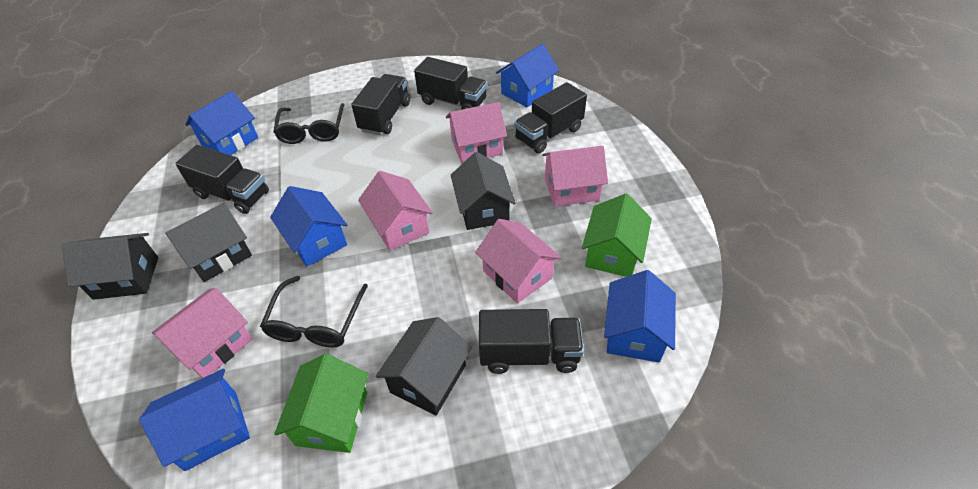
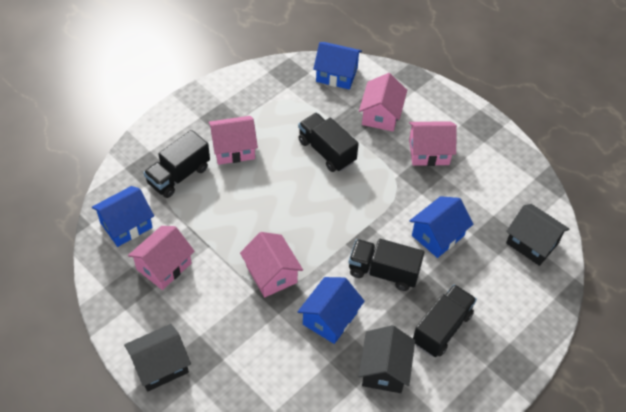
black glasses: [260,276,368,348] [273,103,345,144] = 2 -> none = 0
black house: [62,233,158,300] [165,203,252,282] [376,317,472,415] [451,152,516,230] = 4 -> [124,324,191,392] [358,325,415,393] [506,204,569,266] = 3
black truck: [175,145,269,214] [351,74,410,135] [414,57,487,110] [479,309,584,374] [514,82,587,153] = 5 -> [144,130,210,198] [298,113,359,172] [349,239,424,291] [413,284,477,357] = 4
blue house: [139,369,250,471] [185,91,258,155] [270,186,347,266] [496,44,559,107] [604,270,676,363] = 5 -> [92,186,154,247] [298,277,365,344] [313,42,362,90] [410,196,474,258] = 4
green house: [274,354,368,453] [582,194,652,277] = 2 -> none = 0

